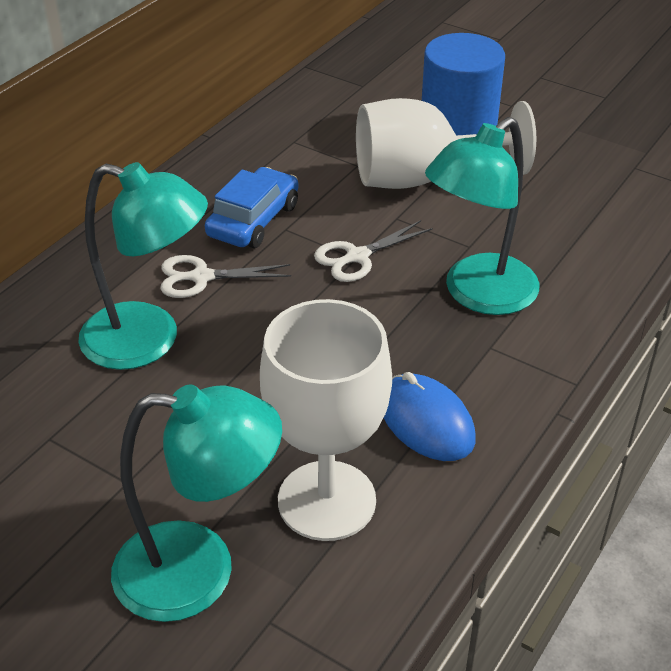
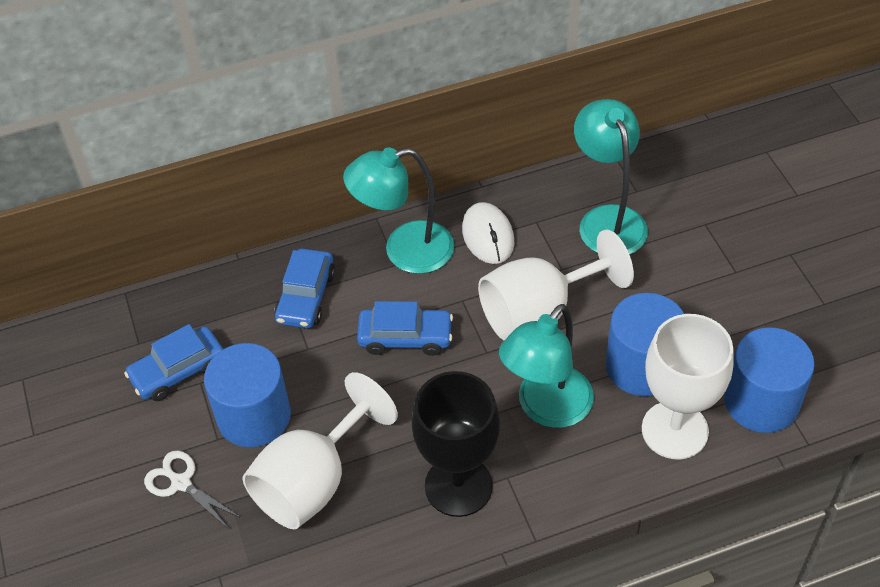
black goblet: none = 0 -> [412,371,500,517] = 1
blue car: [205,167,299,248] = 1 -> [124,324,223,401] [274,249,335,329] [357,301,453,356] = 3
blue cylinder: [422,33,505,136] = 1 -> [204,343,291,448] [606,293,684,396] [724,327,815,433] = 3
blue mouse: [384,372,476,461] = 1 -> none = 0
white goblet: [260,299,392,541] [356,98,536,189] = 2 -> [243,372,398,529] [478,229,634,341] [642,314,734,459] = 3
white mouse: none = 0 -> [462,202,514,264] = 1
white scissors: [160,255,291,298] [314,220,433,282] = 2 -> [144,451,241,529] = 1

